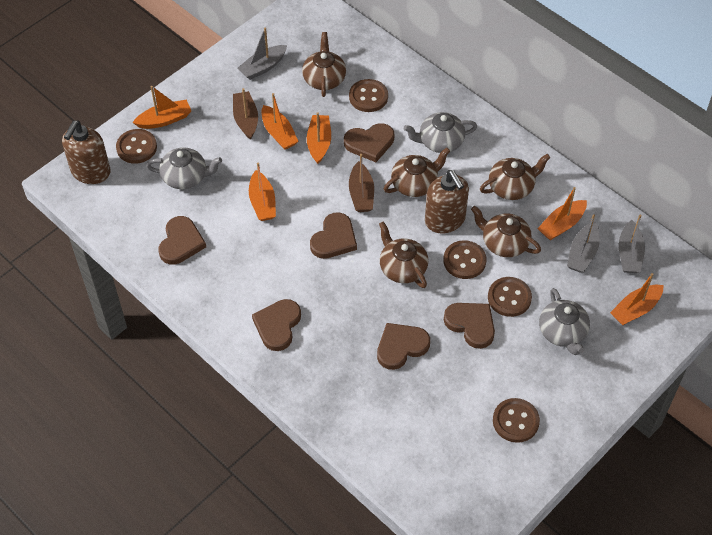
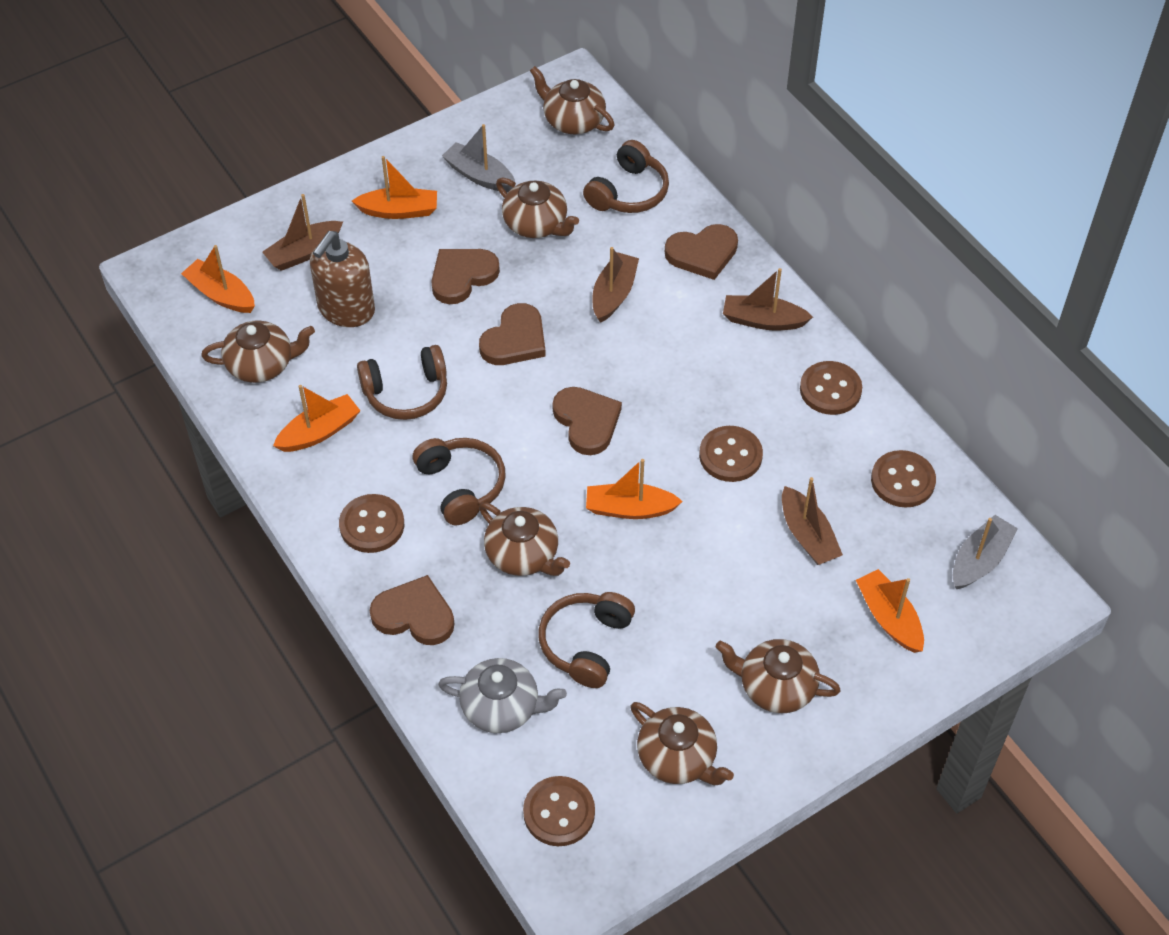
brown boat: [233,88,258,140] [349,154,374,212] = 2 -> [262,194,343,271] [593,247,639,323] [723,268,813,330] [782,477,843,565] = 4
brown headphones: none = 0 -> [357,345,447,420] [413,438,506,525] [538,592,635,688] [583,140,669,213] = 4
brown heart: [158,216,206,265] [252,299,301,351] [310,212,357,259] [344,123,394,162] [377,323,430,370] [444,303,495,349] = 6 -> [370,575,454,645] [431,249,500,304] [479,303,546,365] [553,387,622,455] [665,224,738,280] = 5
brown soap dispenser: [62,121,111,184] [425,170,469,233] = 2 -> [310,231,375,327] = 1
brown teapot: [302,32,346,97] [379,221,428,288] [384,148,450,197] [471,206,541,257] [480,154,551,200] = 5 -> [201,320,315,383] [479,502,570,576] [496,178,579,238] [530,66,614,134] [630,702,734,785] [715,639,841,713] = 6
grey boat: [237,27,287,80] [567,214,600,273] [619,214,645,273] = 3 -> [442,124,515,192] [952,515,1018,589] = 2
grey teapot: [146,147,222,189] [404,112,477,153] [539,288,590,355] = 3 -> [438,658,567,733] = 1
orange boat: [132,86,191,129] [249,163,276,221] [262,93,299,150] [307,112,331,164] [538,187,587,240] [610,273,664,325] = 6 -> [181,245,255,313] [273,385,360,452] [352,156,437,219] [586,459,683,519] [856,569,924,653] = 5

